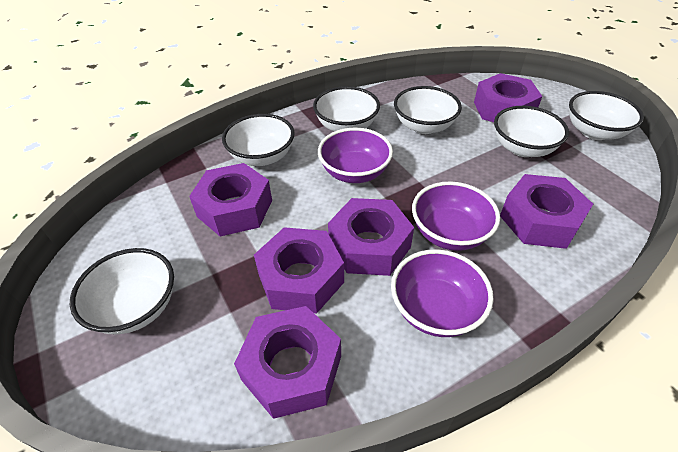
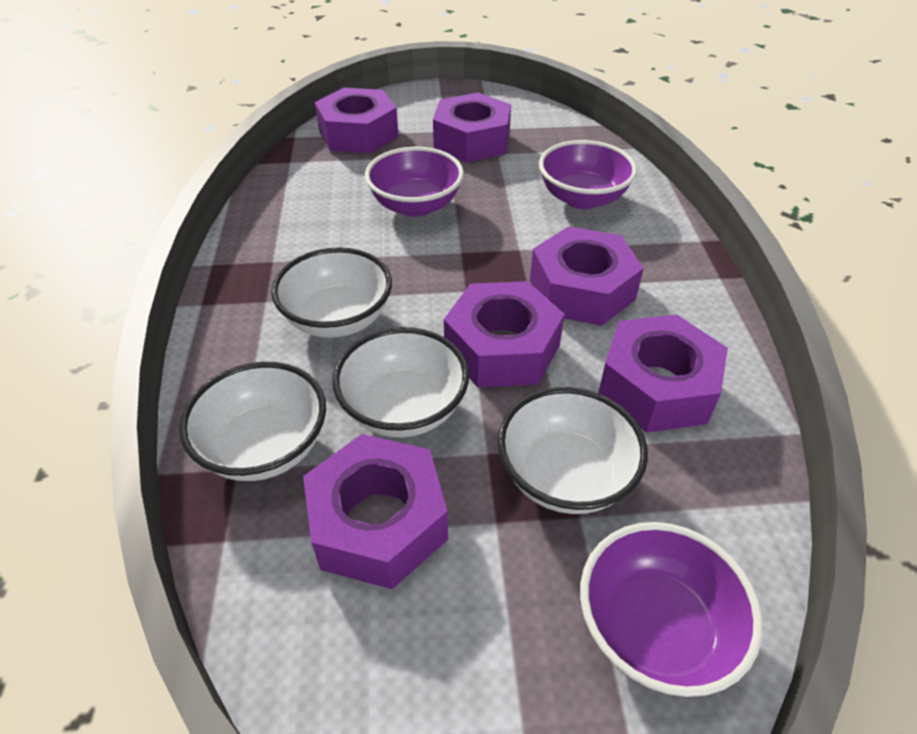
white bowl: [70,248,174,335] [222,114,294,166] [313,86,380,132] [394,86,462,134] [494,106,569,157] [569,91,644,140] = 6 -> [179,362,326,481] [271,247,392,338] [332,327,469,438] [498,387,648,514] = 4

